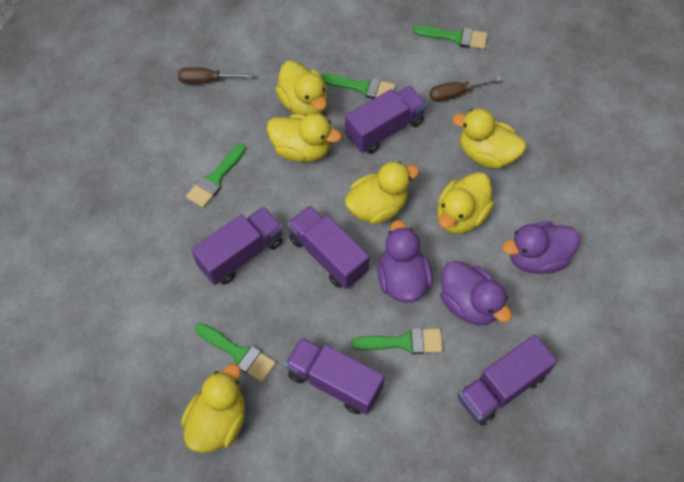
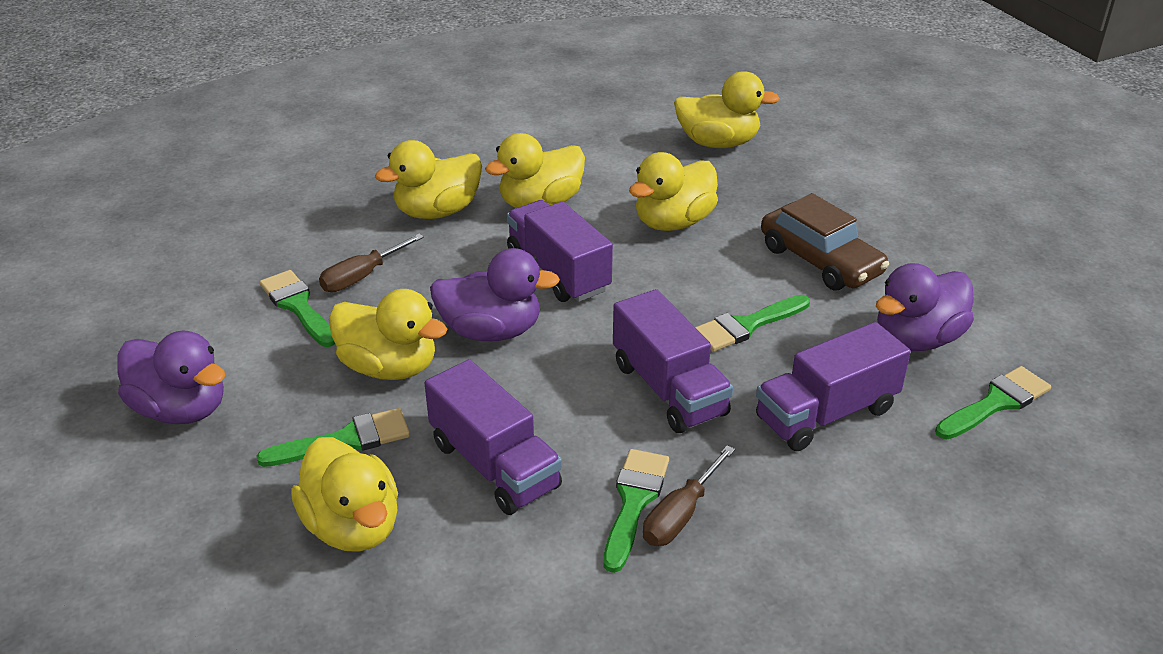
brown car: none = 0 -> [761,193,889,291] = 1
purple truck: [191,207,283,285] [285,337,385,415] [288,205,370,289] [345,86,427,154] [458,335,557,426] = 5 -> [424,359,562,515] [507,200,613,302] [613,289,733,433] [756,322,911,451] = 4

